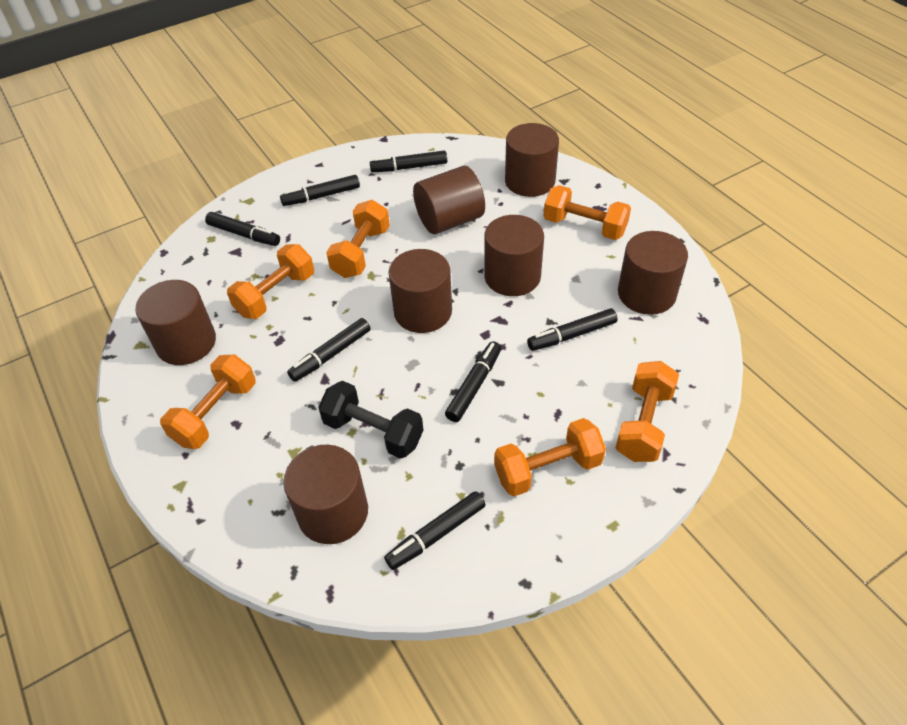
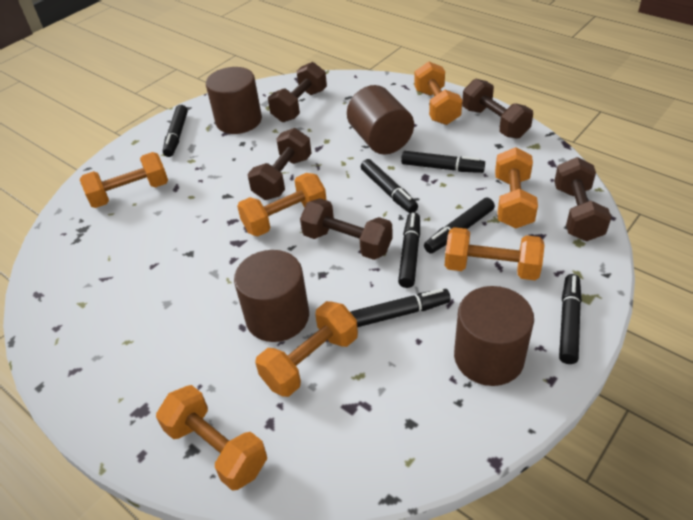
black dumbbell: [318,381,423,459] = 1 -> none = 0
brown cylinder: [135,280,216,365] [283,445,368,544] [388,249,452,333] [413,166,485,234] [484,215,544,296] [505,123,559,197] [618,231,688,315] = 7 -> [206,67,262,134] [234,250,309,342] [347,85,414,154] [454,286,534,386] = 4
brown dumbbell: none = 0 -> [247,128,312,200] [268,62,327,122] [300,198,393,260] [462,79,533,139] [554,157,611,241] = 5
orange dumbbell: [160,355,256,449] [227,244,314,319] [326,200,390,278] [494,418,606,497] [544,185,631,240] [616,361,679,462] = 6 -> [80,152,168,208] [156,385,267,491] [237,173,326,236] [255,301,358,397] [414,62,462,125] [445,227,545,280] [495,147,538,228] = 7

